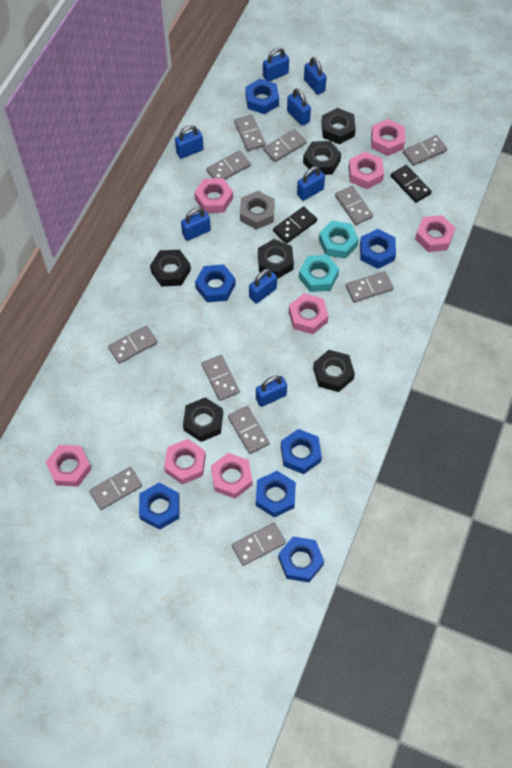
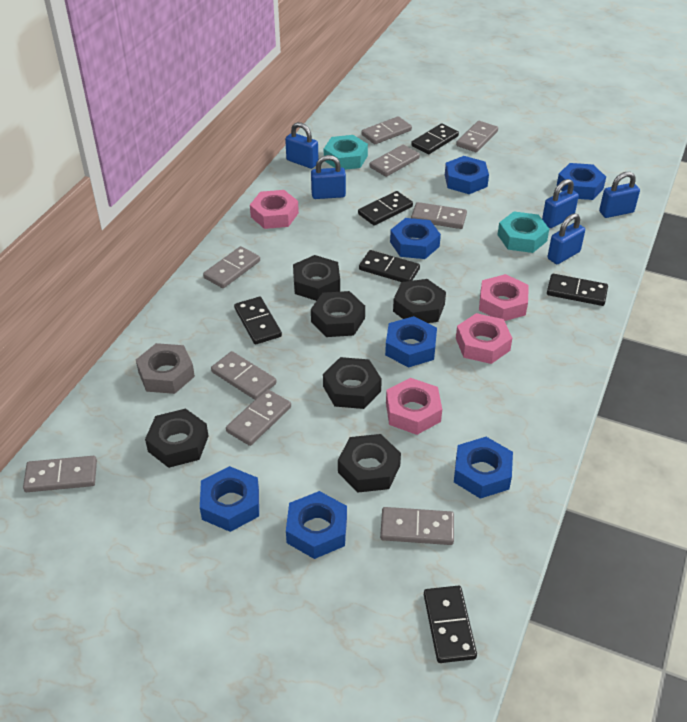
black domino: [273,206,317,243] [391,165,432,203] = 2 -> [234,297,282,345] [358,191,413,226] [359,250,420,282] [411,124,459,154] [424,586,477,663] [547,274,608,306] = 6
blue padlock: [175,125,204,159] [181,208,211,241] [249,269,277,304] [256,376,287,407] [263,48,289,82] [287,89,311,126] [297,166,325,201] [304,57,327,95] = 8 -> [285,122,318,169] [311,155,346,199] [542,179,579,228] [548,213,585,264] [599,172,640,218] = 5
grey domino: [89,467,142,510] [108,326,157,364] [201,355,240,401] [206,150,251,180] [228,406,270,454] [232,523,286,566] [234,115,266,151] [263,129,306,162] [335,186,373,225] [346,271,393,303] [403,135,447,166] = 11 -> [23,456,97,492] [203,246,260,288] [211,351,277,400] [226,389,291,446] [362,116,412,144] [370,145,420,177] [380,507,454,545] [411,202,467,229] [456,121,498,152] = 9
pink nut: [46,445,91,487] [164,439,206,485] [194,178,233,213] [211,453,252,498] [289,293,329,334] [349,152,384,189] [371,119,405,156] [415,215,455,252] = 8 -> [250,190,299,229] [386,378,442,435] [456,313,512,364] [479,274,529,321] = 4

